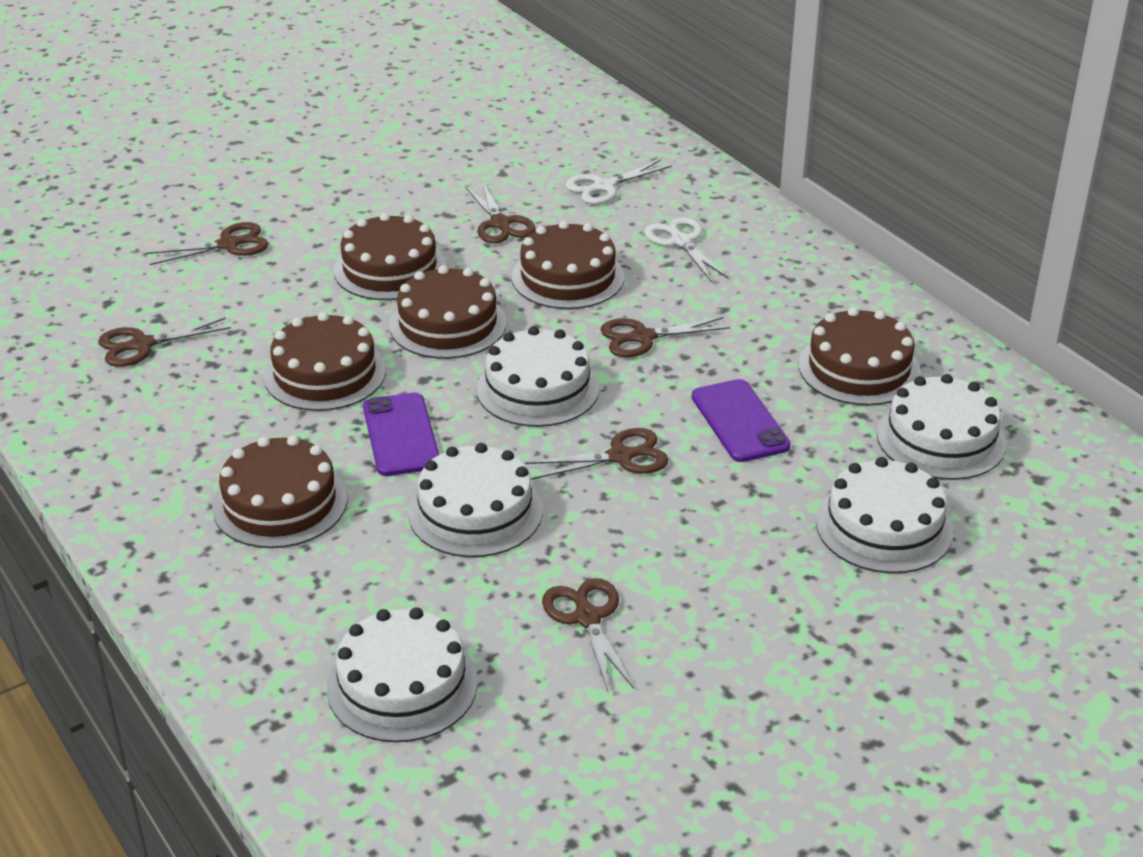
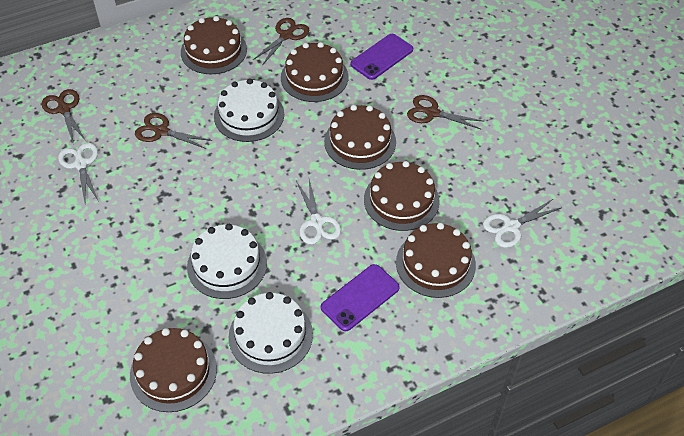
brown scissors: [98,317,231,367] [145,222,269,265] [465,181,536,243] [525,428,668,480] [542,578,634,694] [601,317,730,357] = 6 -> [41,89,86,145] [135,113,212,149] [253,18,309,64] [407,95,485,130] = 4
white cake: [327,607,478,742] [408,443,543,557] [476,326,599,427] [816,457,953,573] [877,374,1006,480] = 5 -> [187,224,267,299] [214,79,284,142] [228,292,313,374] = 3
white scissors: [565,159,672,204] [644,217,729,281] = 2 -> [58,143,99,202] [296,179,341,244] [483,199,562,248] = 3

